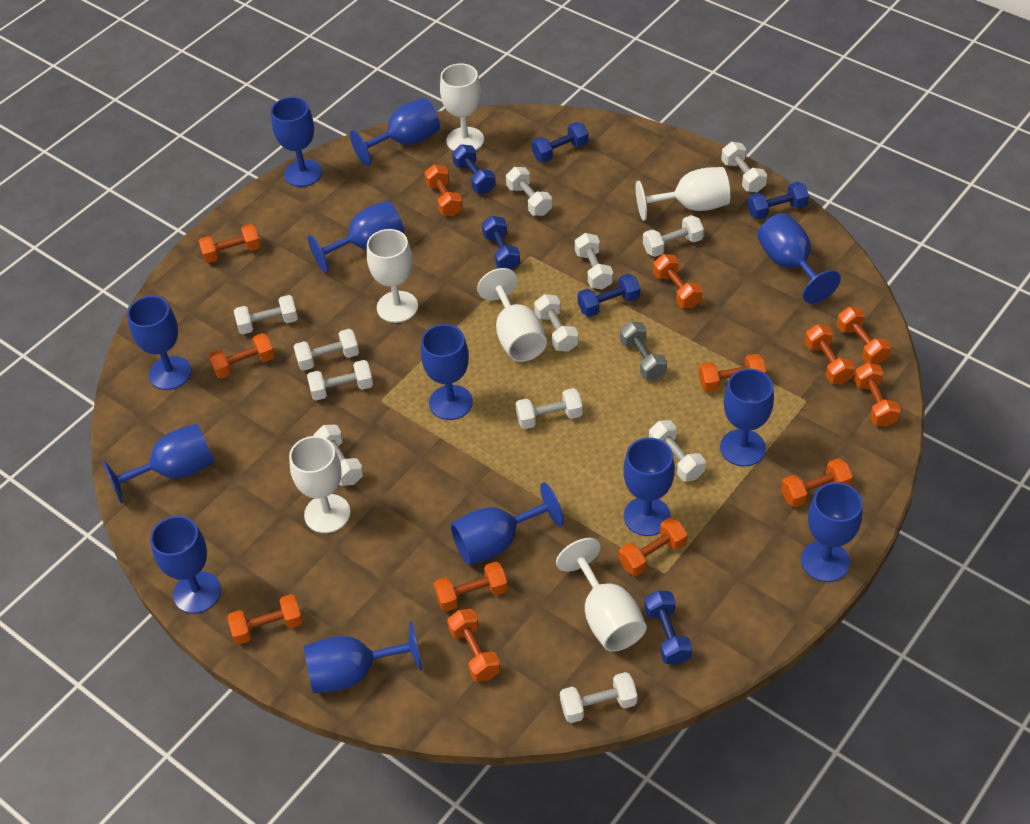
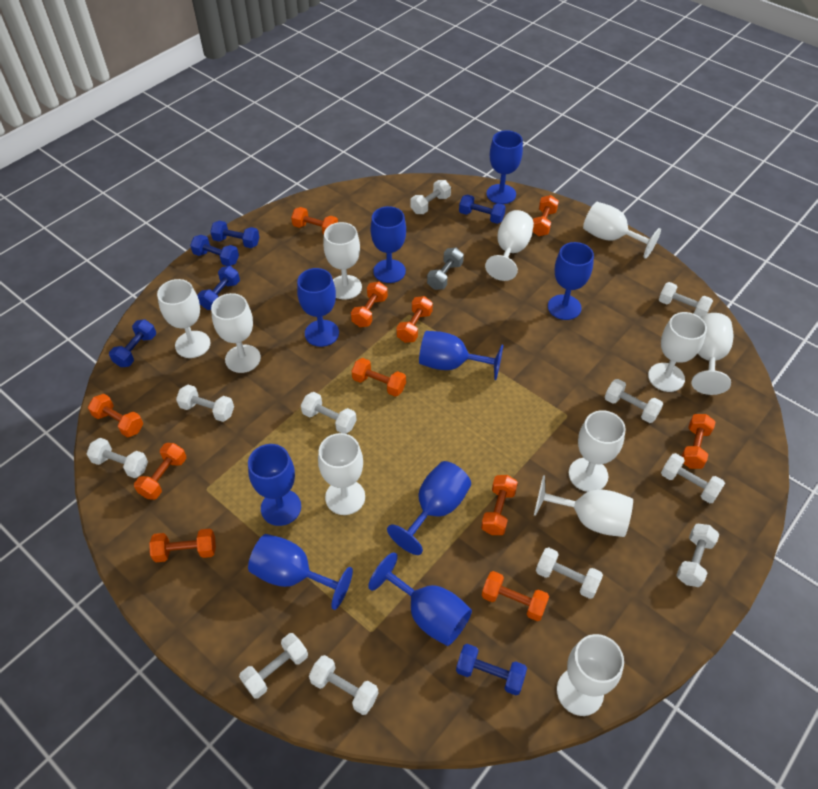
blue goblet: [103,424,214,503] [127,296,192,390] [150,516,221,614] [271,97,322,187] [304,621,422,693] [308,201,404,273] [350,98,440,166] [421,324,473,420] [450,482,564,565] [623,438,675,536] [720,368,774,467] [757,213,841,303] [801,482,863,582] = 13 -> [248,444,301,526] [248,534,353,610] [297,268,339,347] [368,552,472,646] [371,206,406,283] [387,461,471,555] [419,331,503,380] [486,130,523,204] [548,242,594,320] = 9
orange dumbbell: [199,224,261,263] [208,333,275,379] [227,594,303,645] [424,164,463,216] [434,562,508,612] [447,609,500,682] [619,517,688,576] [653,254,702,308] [699,354,766,392] [781,458,853,507] [805,324,855,384] [837,307,891,365] [854,363,901,427] = 13 -> [88,394,143,438] [134,443,186,500] [149,529,216,562] [291,207,338,235] [351,282,388,327] [352,358,406,397] [396,296,433,343] [481,475,518,535] [482,571,549,621] [533,195,559,236] [682,414,715,469] = 11
white dumbbell: [234,295,298,334] [293,329,359,371] [307,360,373,400] [313,425,364,486] [506,167,552,216] [515,388,583,429] [534,294,579,352] [560,672,638,723] [575,233,613,290] [643,215,704,257] [649,420,705,481] [721,142,767,193] = 12 -> [86,438,148,478] [176,385,234,422] [239,633,308,699] [301,392,357,434] [309,655,379,715] [410,180,451,214] [536,547,603,599] [605,379,663,423] [659,282,713,317] [661,453,725,503] [676,523,719,587] = 11
white goblet: [289,436,351,533] [367,229,418,323] [440,64,484,151] [477,268,547,362] [556,538,647,652] [636,167,730,221] = 6 -> [157,279,210,358] [211,293,261,373] [318,433,365,515] [323,222,362,300] [485,210,534,281] [534,475,633,537] [557,634,624,716] [569,410,626,492] [583,202,661,259] [648,312,707,392] [691,313,733,395] = 11

